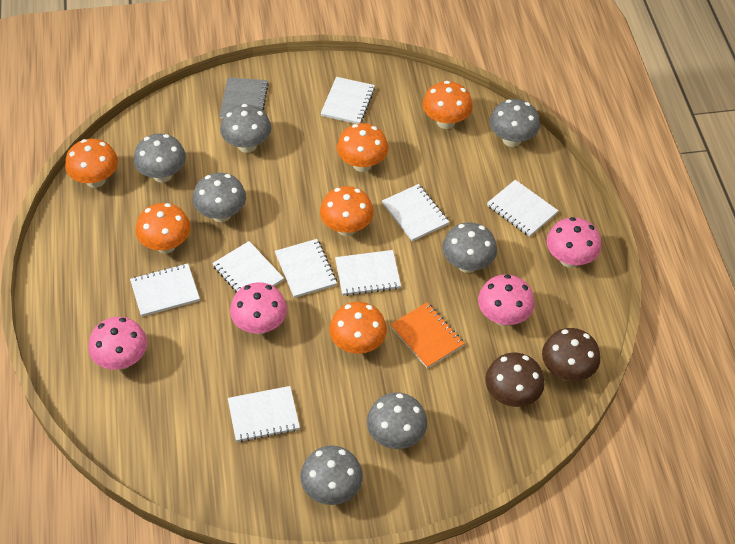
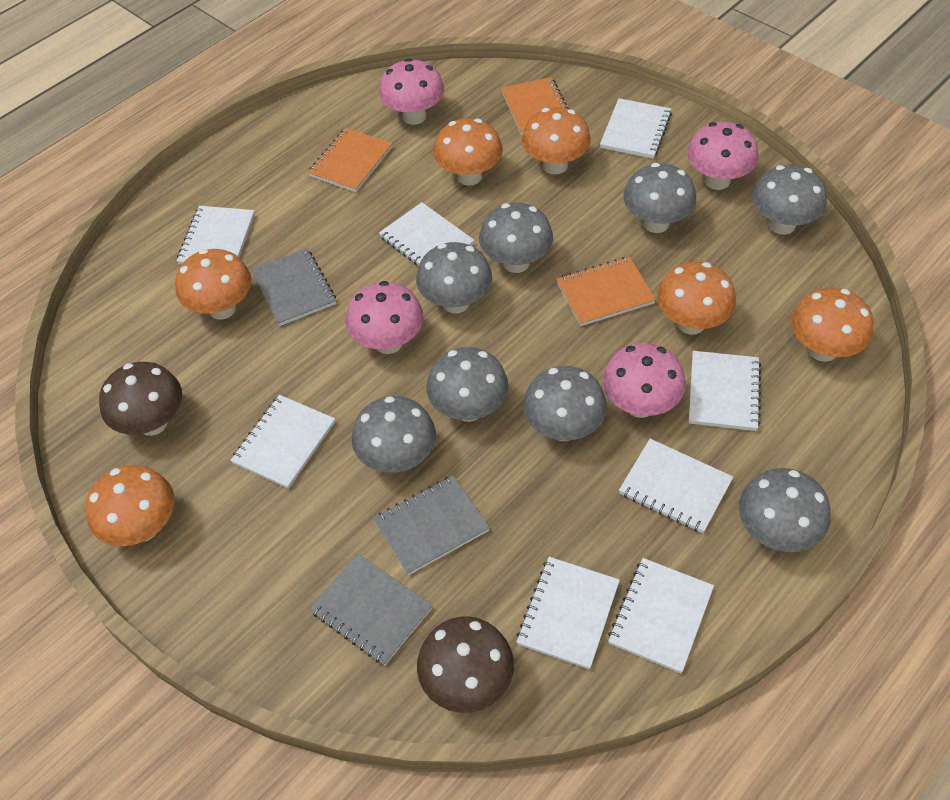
grey mushroom: [133,134,186,183] [193,173,246,222] [220,104,271,153] [300,445,363,505] [367,392,427,449] [442,222,497,273] [489,99,540,147] = 7 -> [352,396,436,473] [416,242,492,313] [426,347,508,422] [479,203,553,273] [523,366,607,441] [623,163,696,233] [739,468,831,552] [752,165,827,235] = 8
grey notebook: [220,77,269,119] = 1 -> [251,248,336,326] [309,554,433,665] [373,475,490,575] = 3
orange notebook: [390,302,465,369] = 1 -> [308,128,393,192] [501,77,569,136] [556,257,656,326] = 3

